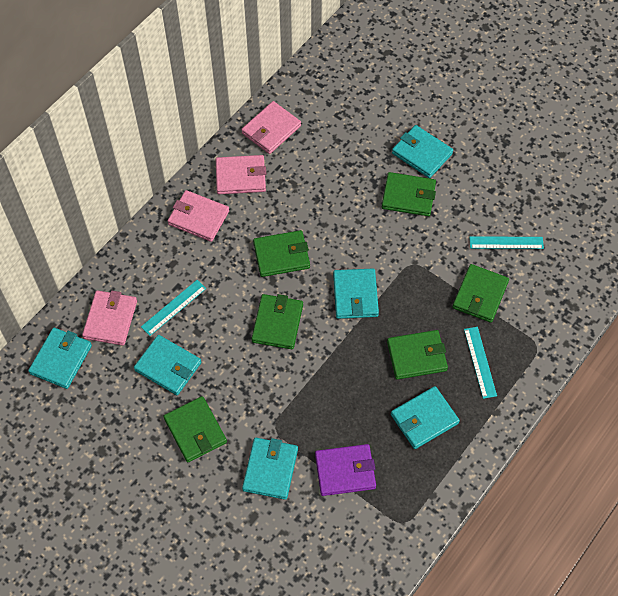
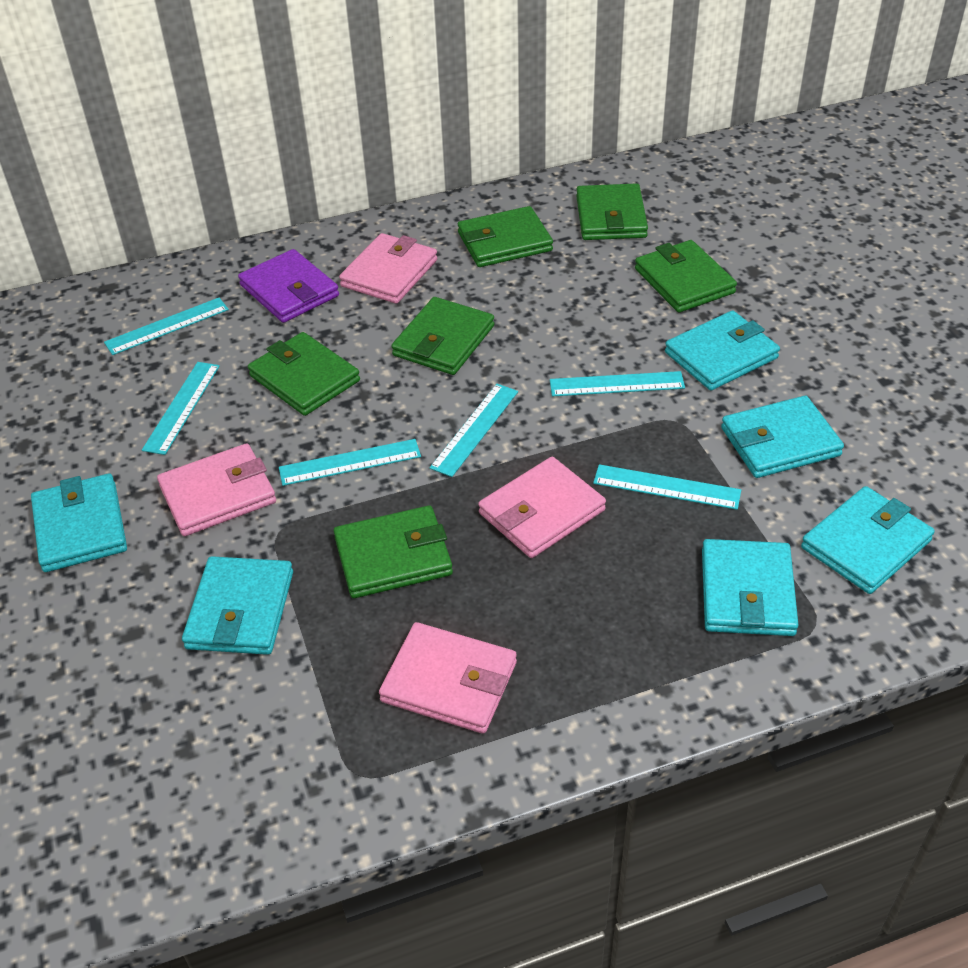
turquoise ruler: [141,280,206,336] [464,327,497,399] [469,236,544,249] = 3 -> [104,298,229,355] [142,362,220,455] [279,439,421,486] [429,384,518,477] [550,371,685,396] [593,464,741,510] = 6

